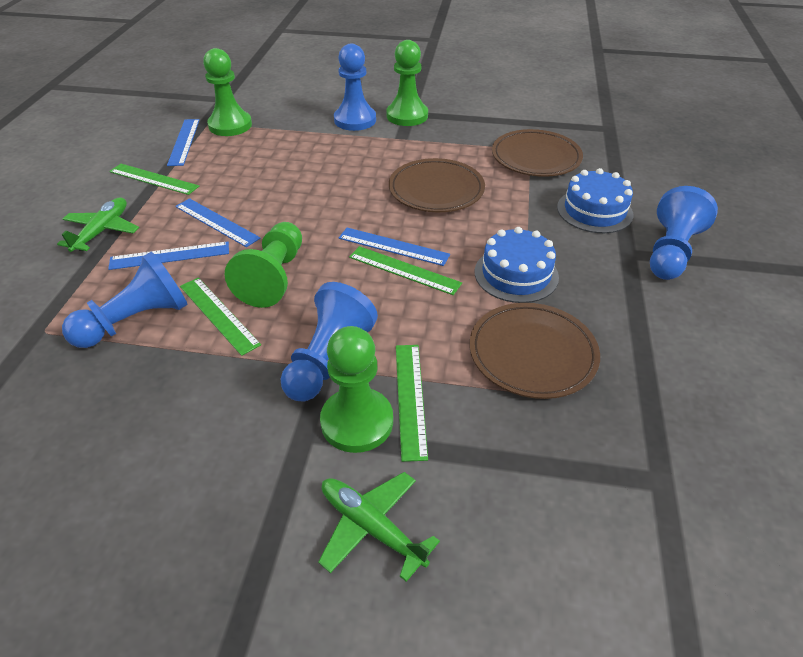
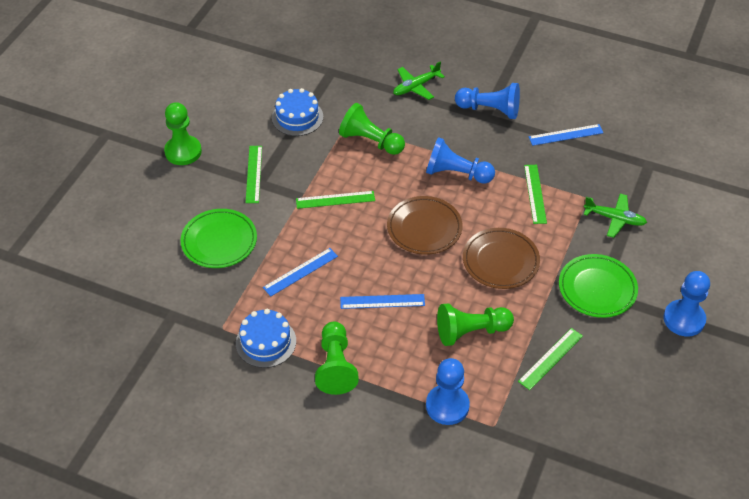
blue ruler: [108,241,229,270] [167,119,200,166] [175,198,260,247] [339,228,450,266] = 4 -> [263,248,338,296] [340,294,425,309] [529,124,604,146] = 3
brown plate: [389,158,485,212] [469,303,600,399] [492,129,583,177] = 3 -> [387,196,463,255] [463,228,540,289] = 2
green plate: none = 0 -> [180,209,257,268] [559,254,638,318] = 2

